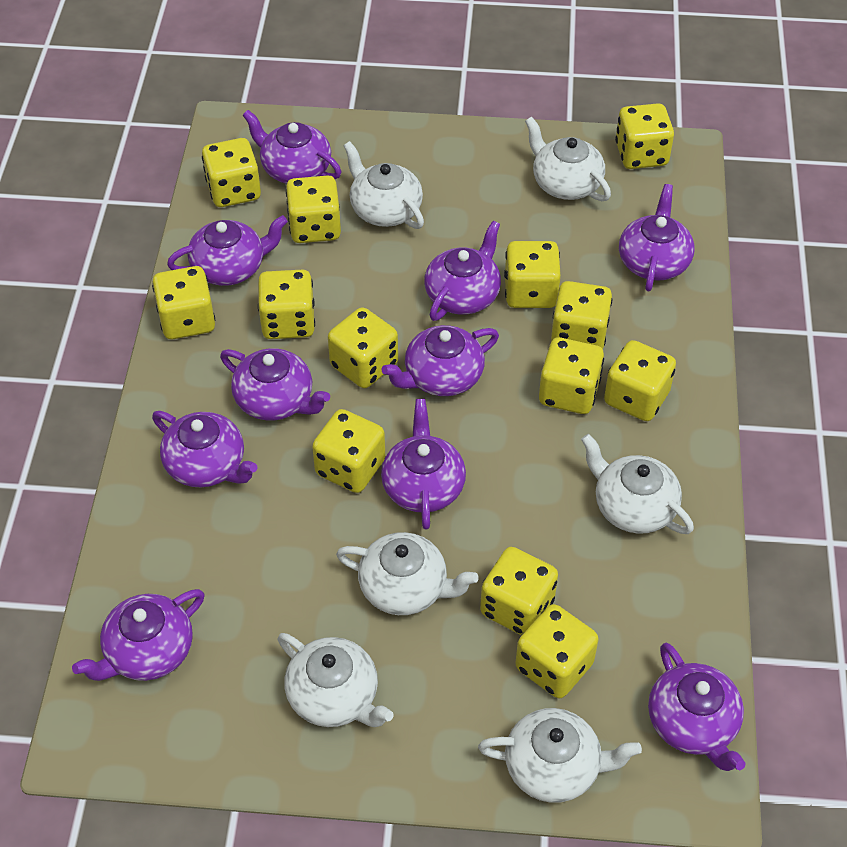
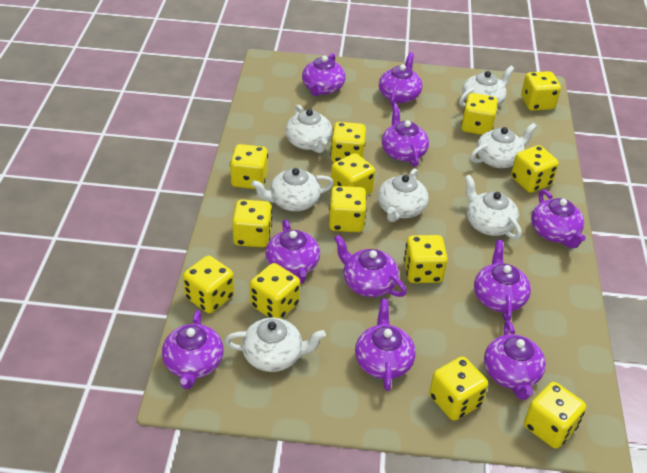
white teapot: [278,633,394,727] [336,532,479,615] [343,141,424,229] [478,708,642,803] [525,117,611,201] [581,434,694,534] = 6 -> [225,317,326,372] [251,168,334,211] [285,104,332,153] [378,168,428,222] [459,66,515,107] [465,175,522,239] [470,123,537,168] = 7

